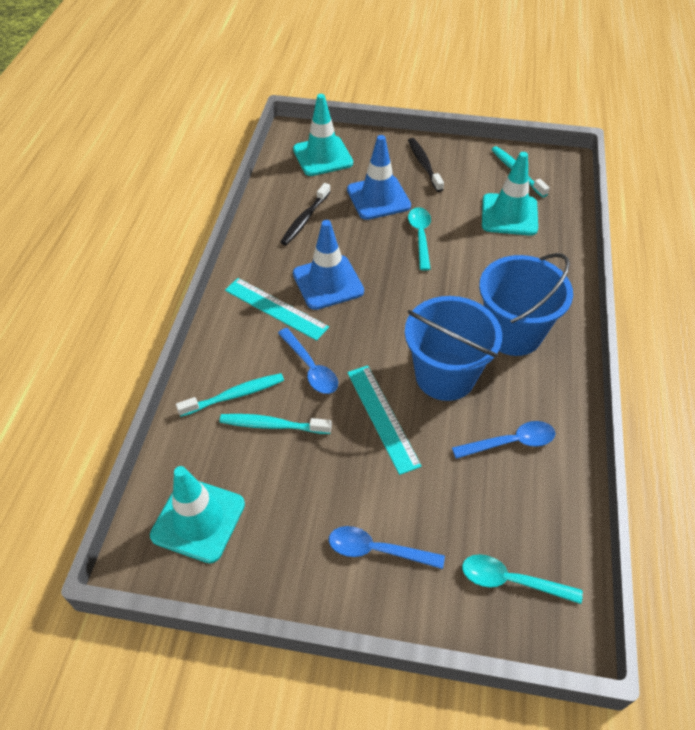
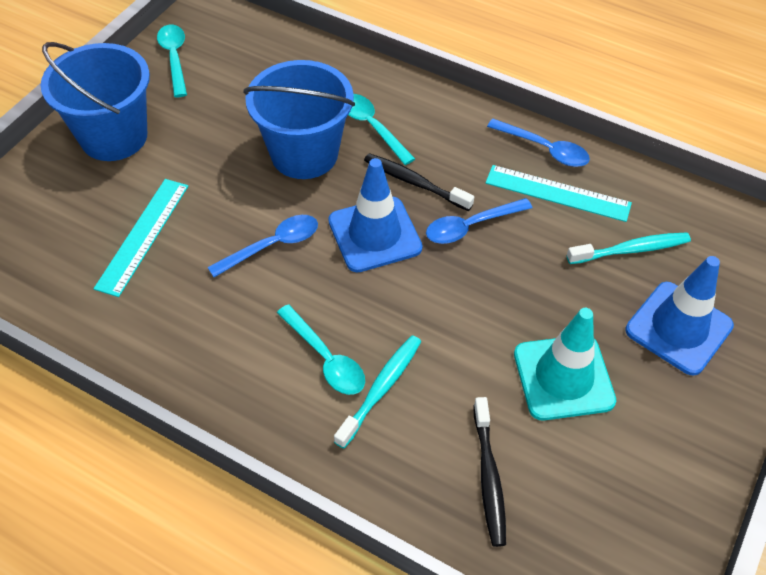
turquoise spoon: [408,207,431,271] [462,554,583,604] = 2 -> [157,25,187,97] [277,304,365,395] [348,94,415,165] = 3
turquoise toothbrush: [176,373,284,417] [220,414,332,434] [491,146,550,197] = 3 -> [334,335,421,449] [567,232,691,264] = 2
turquoise traffic cone: [150,466,245,563] [293,94,353,176] [482,152,538,236] = 3 -> [514,308,616,421] = 1

